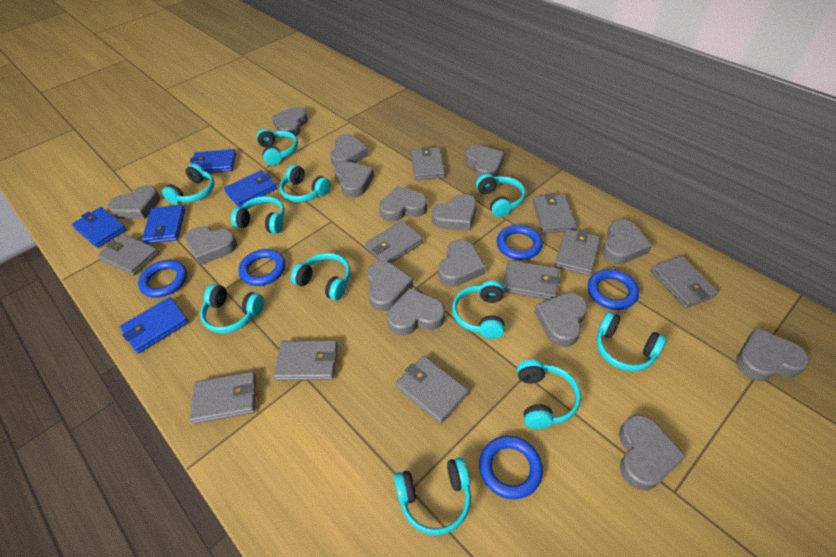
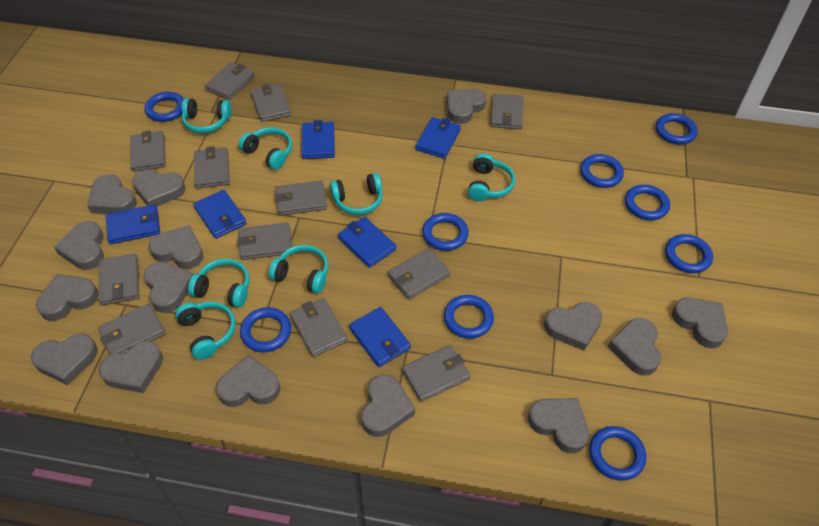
blue ring: [138,260,187,298] [239,249,285,286] [479,436,543,499] [497,225,543,260] [588,269,639,310] = 5 -> [144,92,184,122] [240,307,291,352] [422,213,469,251] [444,295,494,339] [580,154,624,188] [589,426,646,481] [625,185,670,220] [656,113,698,144] [665,234,713,273] = 9
blue wallet: [72,207,127,248] [120,297,189,353] [142,205,185,244] [190,149,236,173] [224,170,277,207] = 5 -> [106,205,160,244] [193,190,247,239] [301,120,335,159] [338,217,396,268] [349,307,411,367] [416,117,461,159] = 6
grey wallet: [97,234,159,276] [190,372,256,424] [274,340,338,380] [365,221,424,263] [396,356,469,424] [411,146,445,180] [503,260,560,300] [533,193,577,233] [555,229,600,276] [651,256,719,308] = 10 -> [98,303,165,354] [99,254,139,305] [130,131,166,172] [194,146,230,189] [205,62,255,100] [238,223,292,260] [251,84,291,122] [275,181,327,216] [290,298,348,357] [388,248,450,300] [402,345,470,402] [490,93,523,130] = 12
turquoise headphones: [162,164,214,204] [200,284,264,333] [231,196,285,234] [256,129,298,165] [279,164,331,202] [291,253,351,301] [394,457,471,535] [452,280,505,339] [476,174,526,217] [517,360,581,429] [597,312,667,371] = 11 -> [175,302,235,360] [182,98,232,133] [188,259,249,308] [239,127,292,170] [269,245,328,294] [330,173,383,215] [468,153,515,201] = 7

